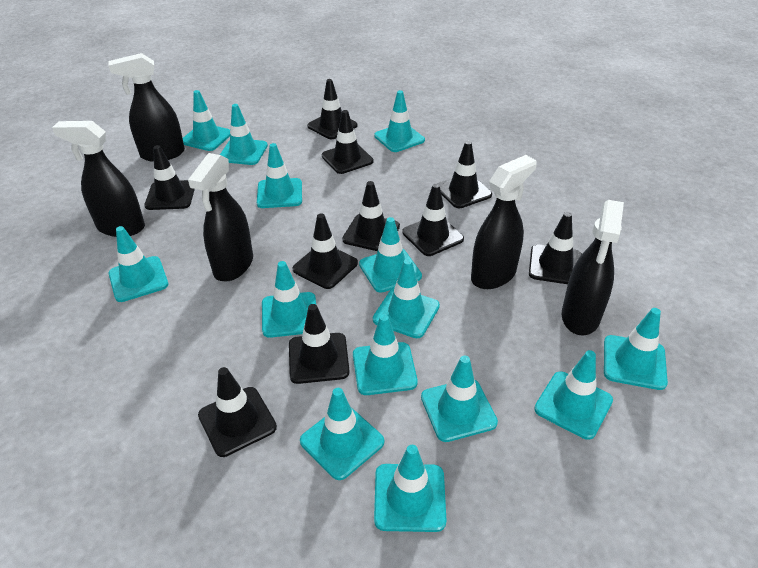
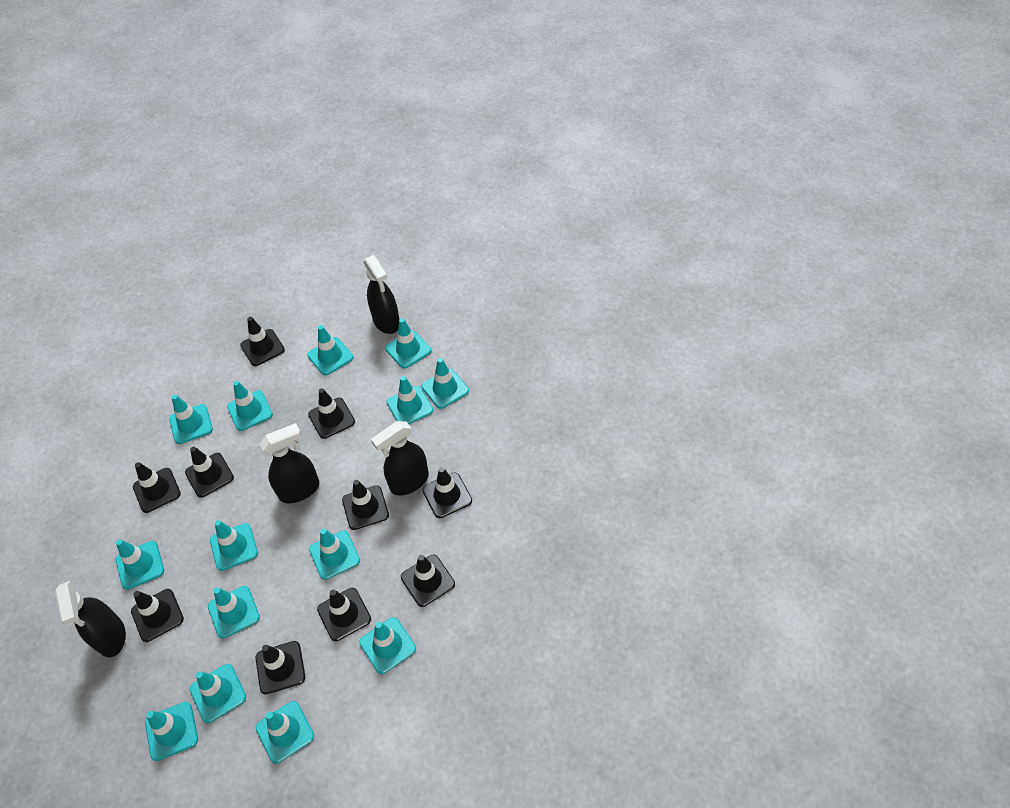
black spray bottle: [52,121,145,237] [108,53,185,162] [188,153,253,282] [471,155,537,289] [562,200,624,336] = 5 -> [55,581,126,657] [260,423,319,503] [364,255,400,334] [371,421,429,496] = 4

